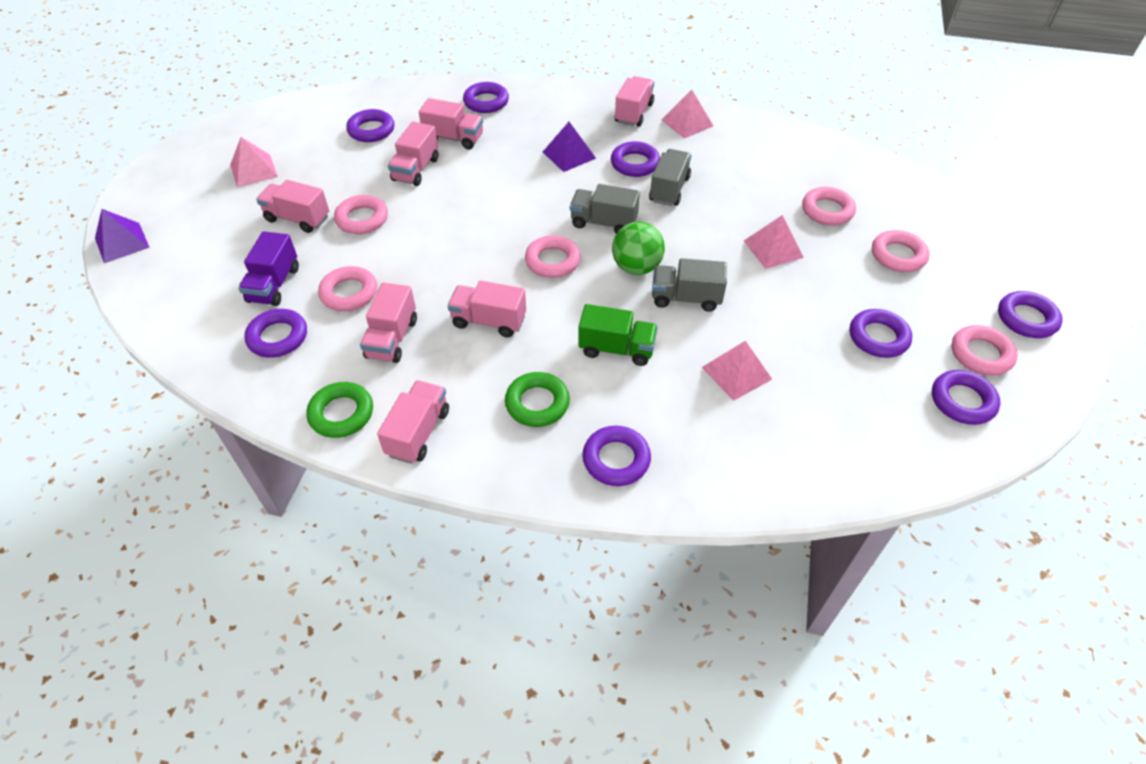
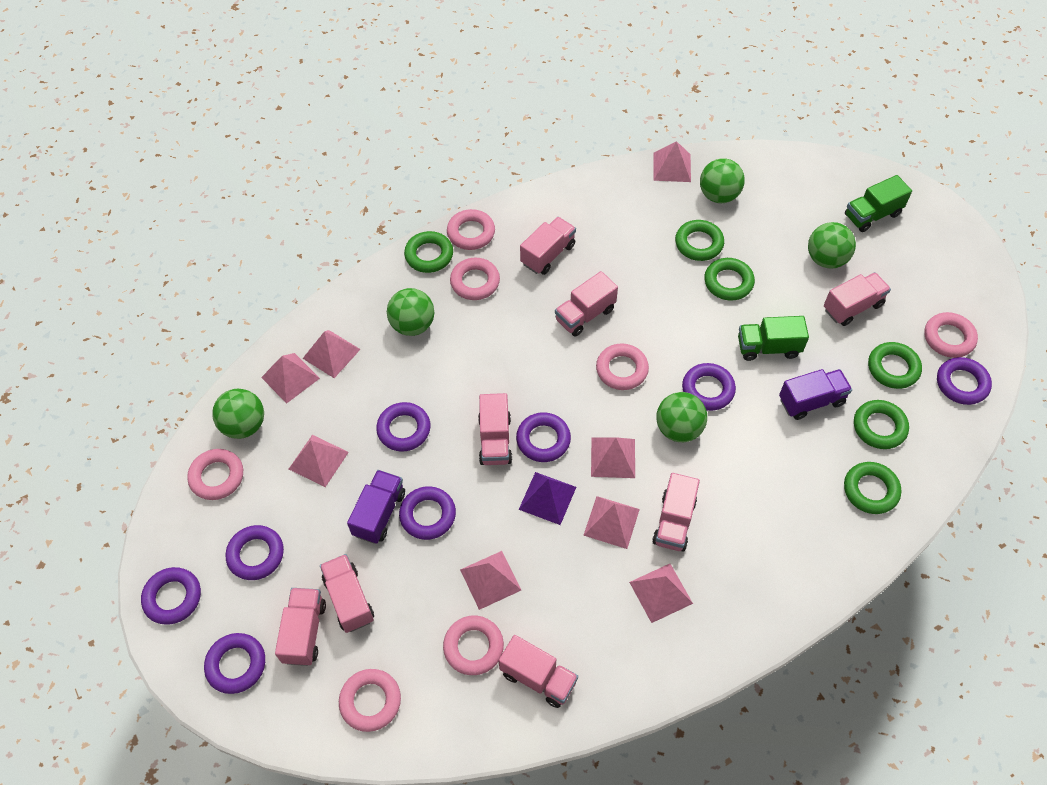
green ball: [612,222,665,275] = 1 -> [212,389,264,439] [387,288,434,336] [656,392,707,442] [700,158,745,203] [808,222,856,269] = 5
green ring: [307,382,373,438] [505,372,570,427] = 2 -> [404,231,453,273] [675,220,724,261] [704,258,755,301] [844,462,901,514] [854,400,909,449] [868,342,922,389] = 6
green truck: [578,304,658,366] = 1 -> [738,316,809,361] [845,175,912,232] = 2
grey truck: [570,184,640,234] [649,149,692,206] [652,258,727,312] = 3 -> none = 0
pink pyramid: [230,137,278,187] [662,89,713,138] [702,341,772,401] [744,215,804,269] = 4 -> [261,353,320,404] [289,435,349,487] [302,330,361,378] [460,551,521,610] [583,496,640,549] [591,437,635,478] [629,564,693,623] [654,141,691,182] = 8
pink ring: [318,266,377,311] [334,195,388,234] [525,235,581,278] [802,187,856,226] [872,230,930,272] [951,325,1017,376] = 6 -> [187,449,243,500] [339,669,401,732] [443,616,504,675] [447,209,495,250] [450,258,500,300] [596,344,649,390] [924,312,978,358] = 7
pink truck: [256,180,329,233] [360,282,417,363] [377,380,449,464] [388,122,438,186] [419,98,483,149] [448,280,526,337] [615,76,654,126] = 7 -> [275,588,326,666] [320,554,374,633] [478,393,512,465] [499,635,578,708] [520,217,576,275] [555,271,618,337] [652,473,700,552] [824,272,891,326] = 8
purple pyramid: [95,209,150,263] [543,122,596,172] = 2 -> [519,472,576,525] = 1
purple truck: [238,231,299,306] = 1 -> [347,470,405,544] [779,369,852,420] = 2

